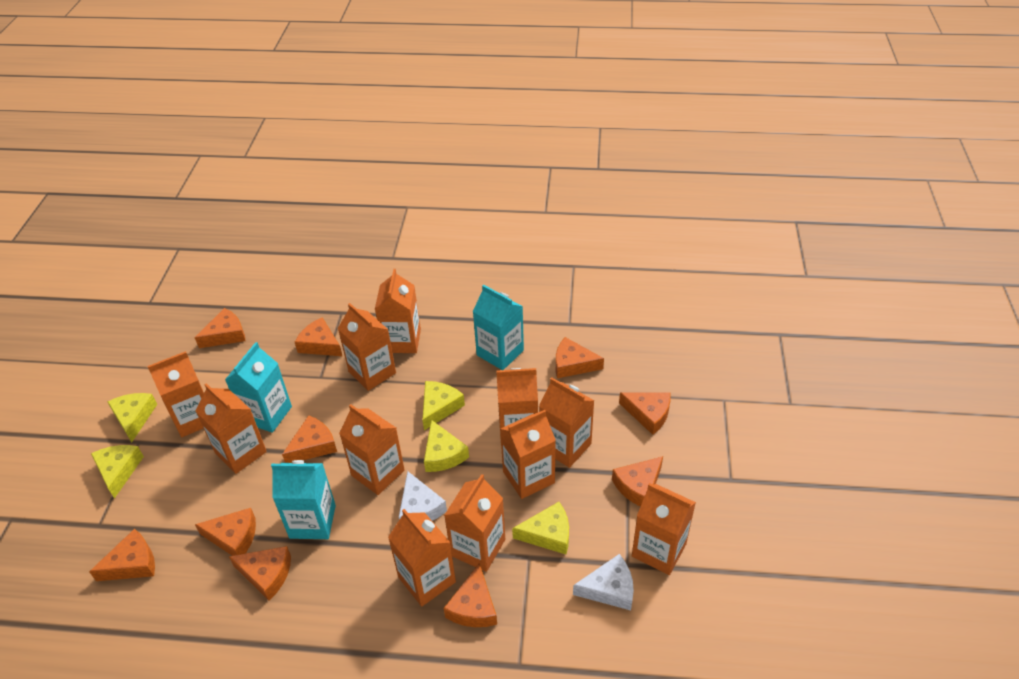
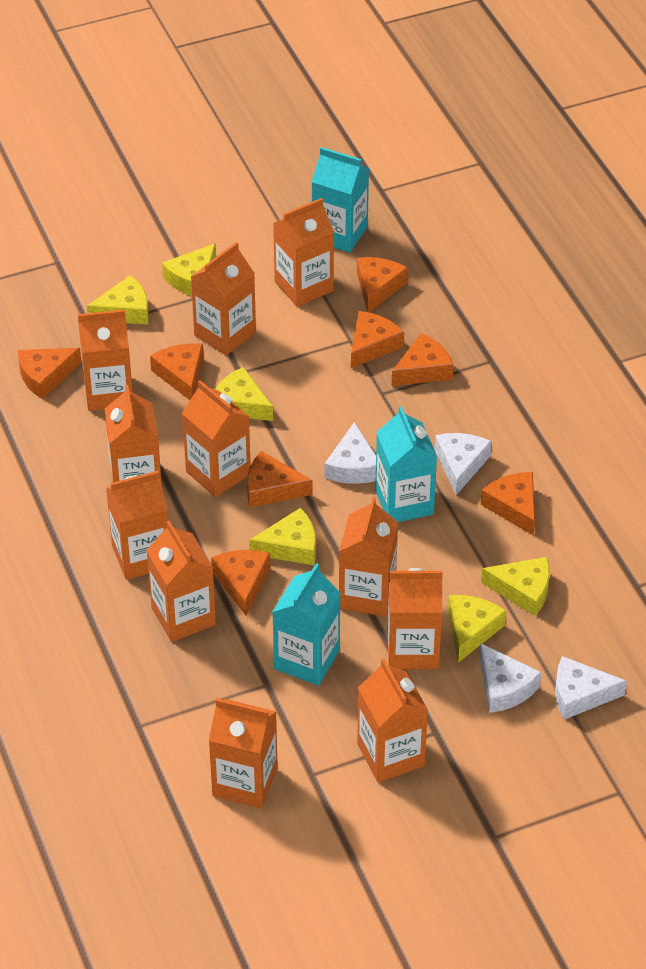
orange cheese: [89,529,155,581] [195,308,246,348] [195,508,256,556] [229,546,291,600] [282,415,337,463] [295,317,342,356] [444,563,497,627] [556,337,604,378] [612,456,663,507] [619,393,671,435] = 10 -> [18,348,82,399] [150,343,204,400] [211,550,271,616] [247,451,313,507] [351,311,404,368] [357,257,408,312] [392,333,454,386] [481,472,535,536] = 8
white cheese: [399,471,447,521] [573,554,634,610] = 2 -> [325,422,376,484] [435,433,492,495] [479,643,541,713] [555,656,627,720] = 4
yellow cheese: [91,445,144,499] [107,393,157,442] [422,381,465,430] [424,420,469,472] [512,502,569,554] = 5 -> [87,275,149,324] [162,243,216,296] [215,367,273,421] [249,508,316,565] [448,595,506,663] [481,557,550,616] = 6

